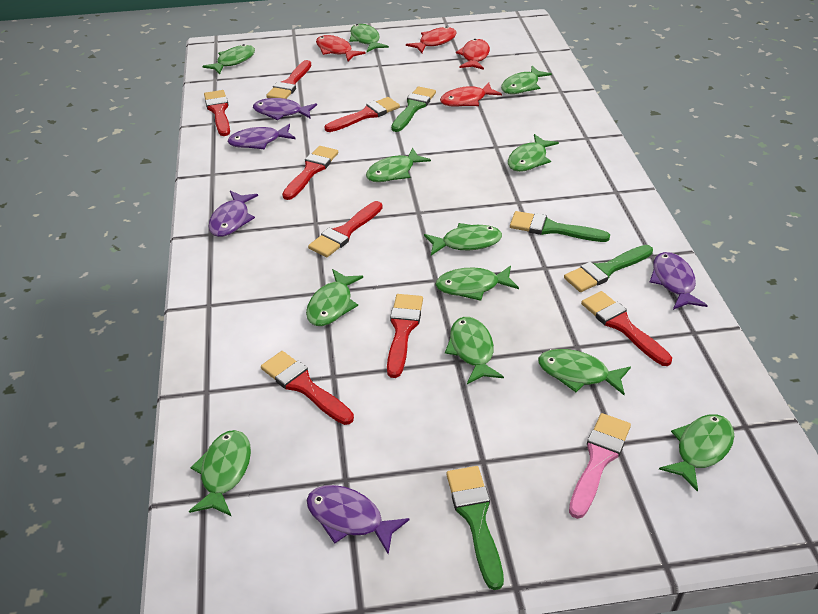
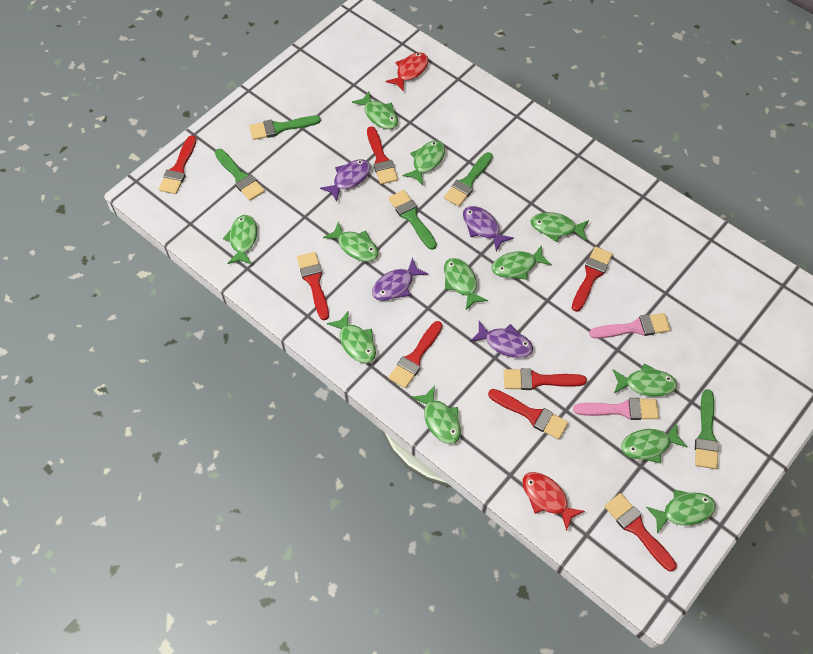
green brush: [391,87,436,132] [446,466,504,590] [510,211,610,242] [564,245,653,292] = 4 -> [215,149,265,201] [249,115,321,140] [388,190,437,250] [444,152,493,206] [695,389,719,469] = 5
pink brush: [569,413,631,519] = 1 -> [573,398,659,420] [589,313,670,339] = 2
purple fish: [208,191,258,237] [228,124,296,149] [253,98,317,120] [307,485,410,555] [650,252,708,310] = 5 -> [320,159,371,202] [372,257,428,301] [463,206,514,251] [470,321,533,358] = 4
red fish: [316,35,366,61] [406,26,457,53] [440,83,502,107] [456,39,490,70] = 4 -> [386,52,429,92] [523,472,585,531] = 2

